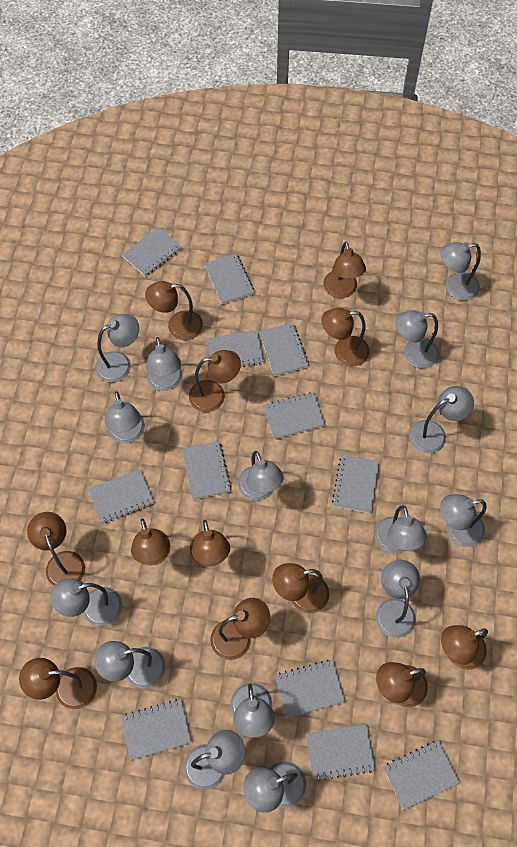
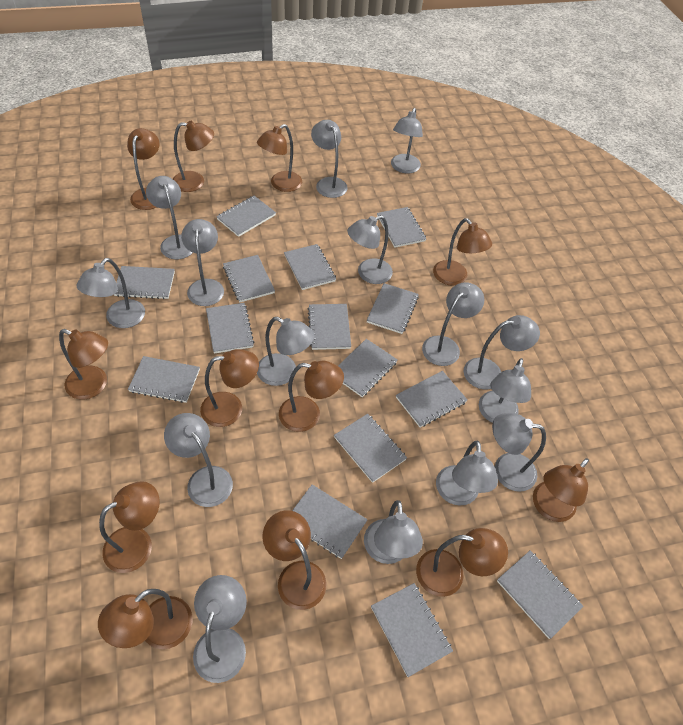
grey notebook: [88,469,154,524] [121,699,192,760] [122,227,181,277] [182,441,232,500] [204,253,254,304] [207,330,264,367] [259,323,309,376] [263,392,326,439] [275,660,345,718] [306,724,376,781] [332,455,380,513] [383,740,460,810] = 12 -> [114,266,175,299] [128,356,200,403] [206,303,254,354] [216,196,276,237] [223,255,275,302] [284,244,336,290] [292,485,368,559] [308,304,351,350] [334,414,407,483] [338,339,398,397] [367,283,419,334] [371,583,453,677] [377,207,426,248] [396,371,467,427] [497,550,583,639] = 15

